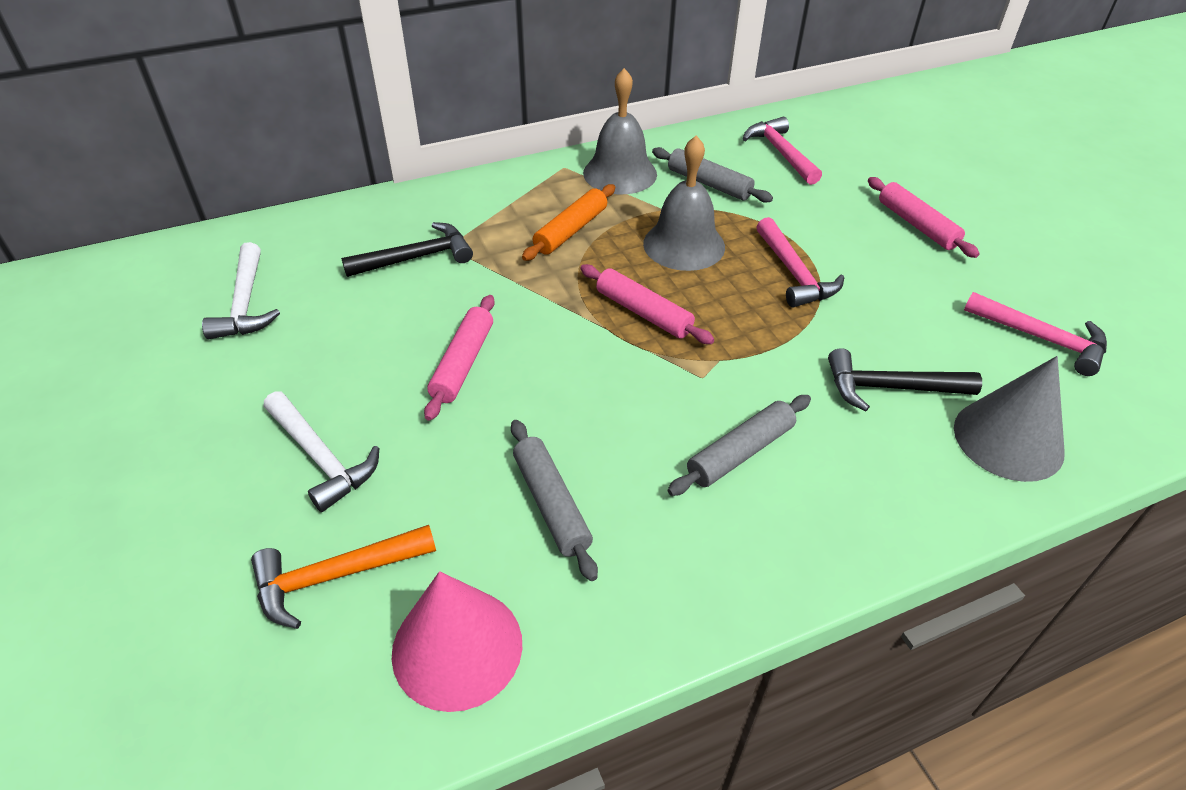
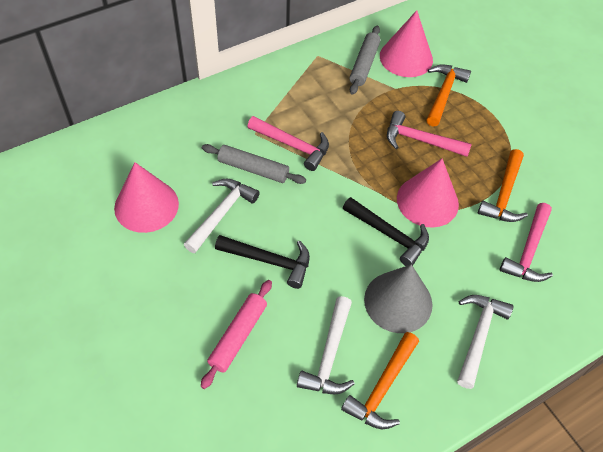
grey bell: [583,68,657,194] [643,135,725,271] = 2 -> none = 0
grey rolling pin: [511,420,598,581] [652,147,773,203] [668,395,811,496] = 3 -> [202,144,306,184] [349,26,381,95] = 2
orange hammer: [251,525,436,629] = 1 -> [341,332,419,429] [426,64,471,127] [478,149,528,222] = 3
orange rolling pin: [522,184,615,261] = 1 -> none = 0
pink cone: [392,571,522,712] = 1 -> [114,162,179,233] [380,10,433,77] [397,158,459,227] = 3
pink rolling pin: [424,295,495,421] [580,264,714,344] [868,177,980,258] = 3 -> [201,280,272,389] = 1
white hammer: [202,242,280,339] [264,391,379,512] = 2 -> [184,179,260,253] [297,296,355,394] [457,295,513,389] = 3

